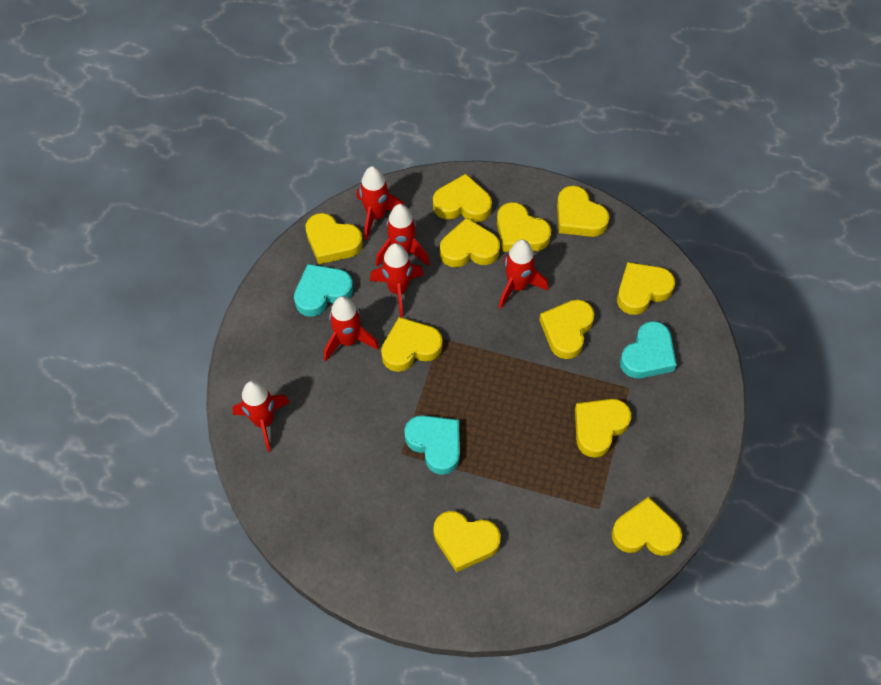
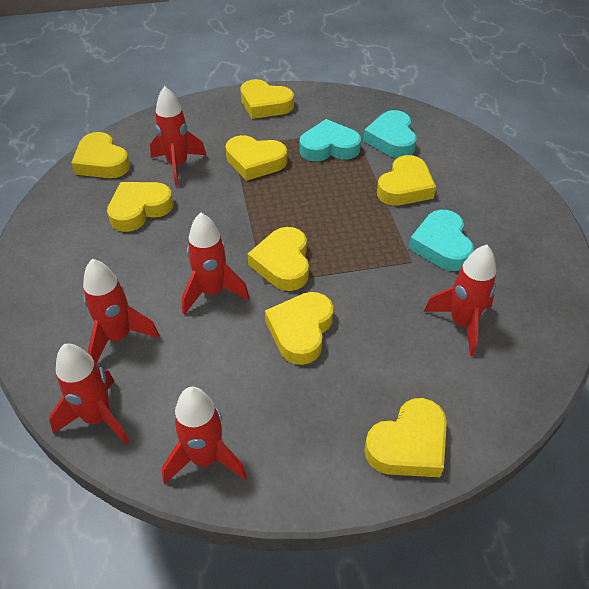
yellow heart: [305,213,363,264] [381,317,443,372] [433,174,492,222] [434,511,501,572] [440,218,500,267] [497,202,551,252] [539,299,594,359] [557,186,609,237] [575,399,631,458] [612,497,682,556] [617,262,675,315] = 11 -> [71,132,130,178] [107,182,173,232] [226,135,287,181] [240,79,294,119] [248,227,309,291] [265,292,333,365] [364,398,447,477] [377,155,436,206] = 8

